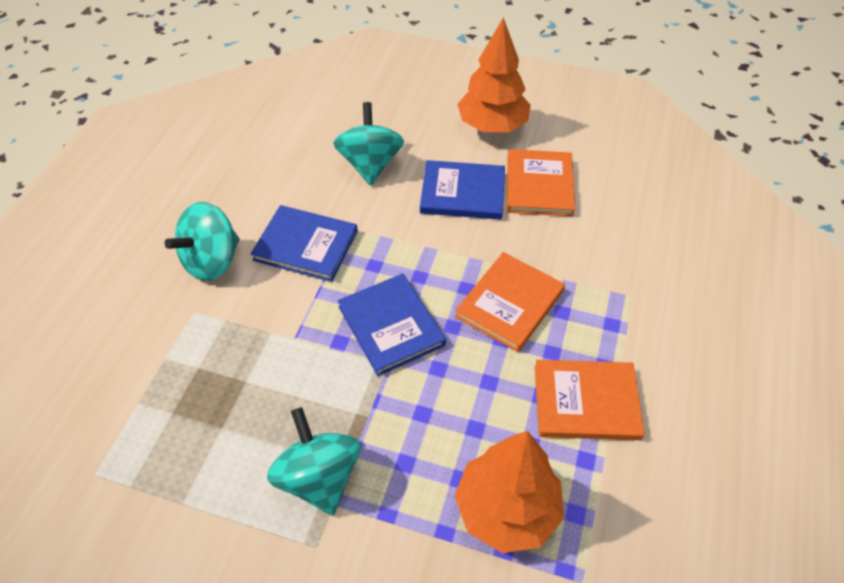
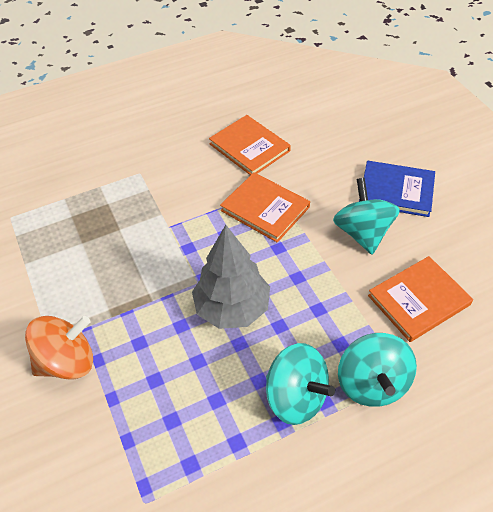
blue book: [251,205,358,282] [338,273,446,376] [420,160,505,220] = 3 -> [359,161,435,217] = 1
grey tree: none = 0 -> [192,225,270,329] = 1
orange spinning top: none = 0 -> [25,316,93,379] = 1
orange tree: [455,431,564,553] [457,17,531,132] = 2 -> none = 0

